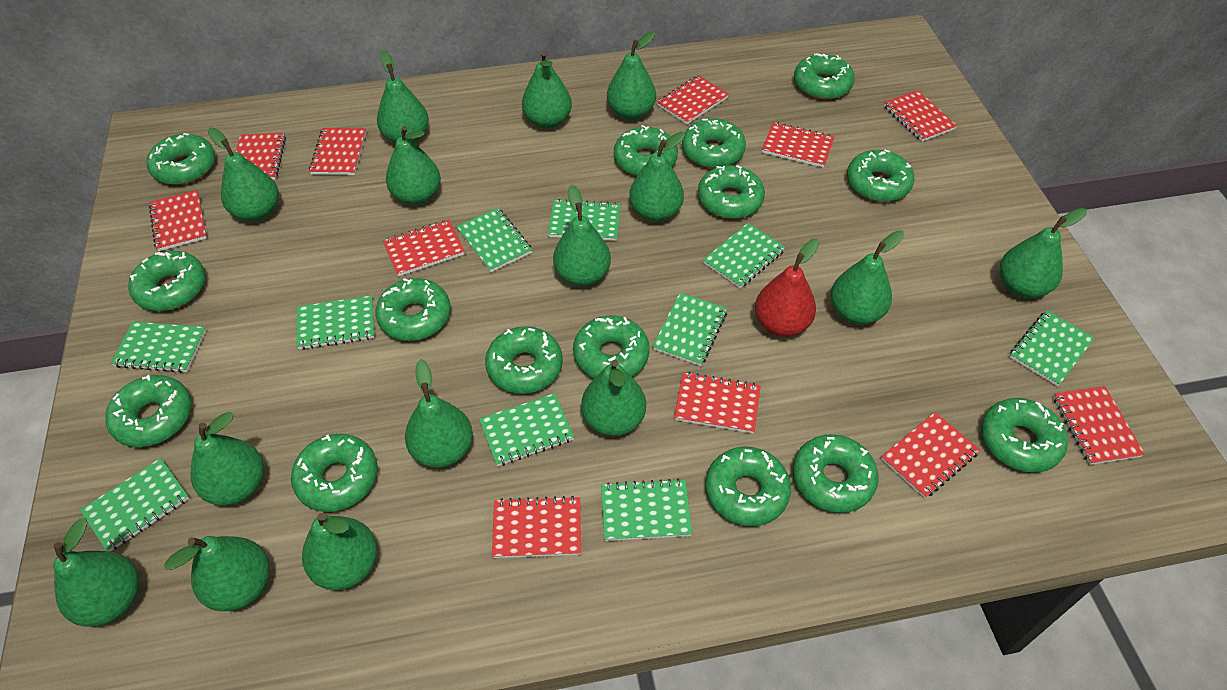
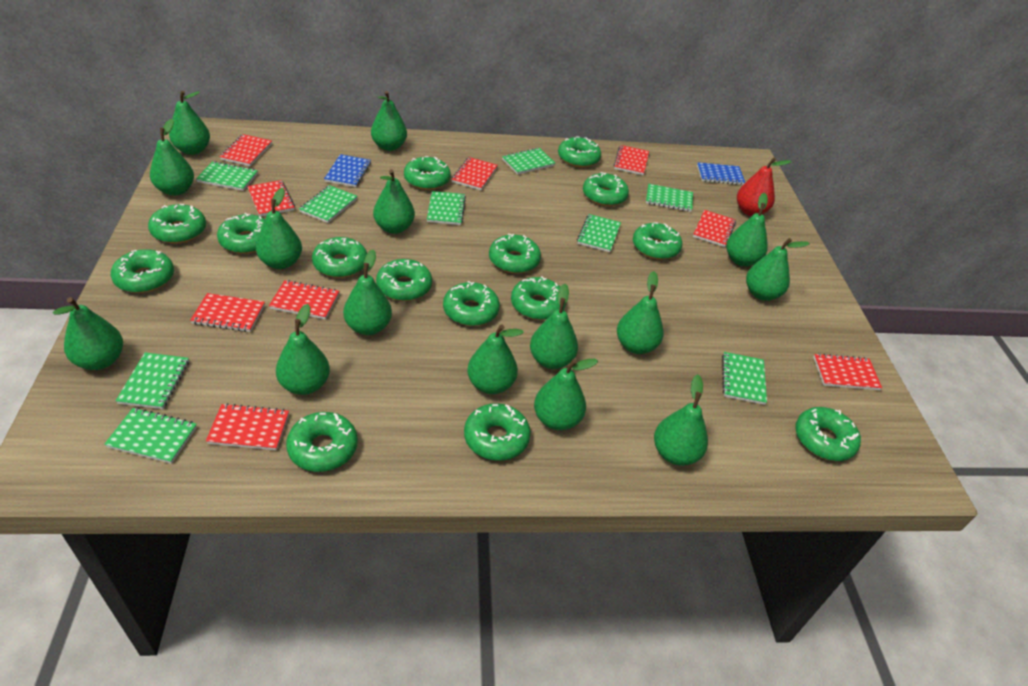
blue notebook: none = 0 -> [324,154,371,187] [697,162,745,185] = 2
green notebook: [80,458,189,552] [111,321,206,373] [296,296,374,350] [457,208,532,272] [479,393,574,466] [548,199,621,241] [601,478,692,541] [652,293,727,366] [703,223,785,288] [1010,310,1095,386] = 10 -> [104,408,197,464] [116,352,189,409] [196,161,258,191] [299,185,358,223] [427,191,466,225] [502,148,555,175] [577,214,621,252] [646,184,693,212] [722,352,767,405] = 9
red notebook: [149,190,207,251] [236,133,286,180] [309,128,366,175] [383,219,465,277] [492,496,581,558] [657,75,729,124] [674,372,761,434] [762,122,834,168] [881,412,980,499] [884,90,957,142] [1053,386,1145,465] = 11 -> [190,293,265,332] [206,403,289,450] [220,134,272,166] [247,180,295,217] [269,280,339,319] [452,157,498,190] [614,145,649,175] [693,210,736,247] [813,353,882,390] = 9

